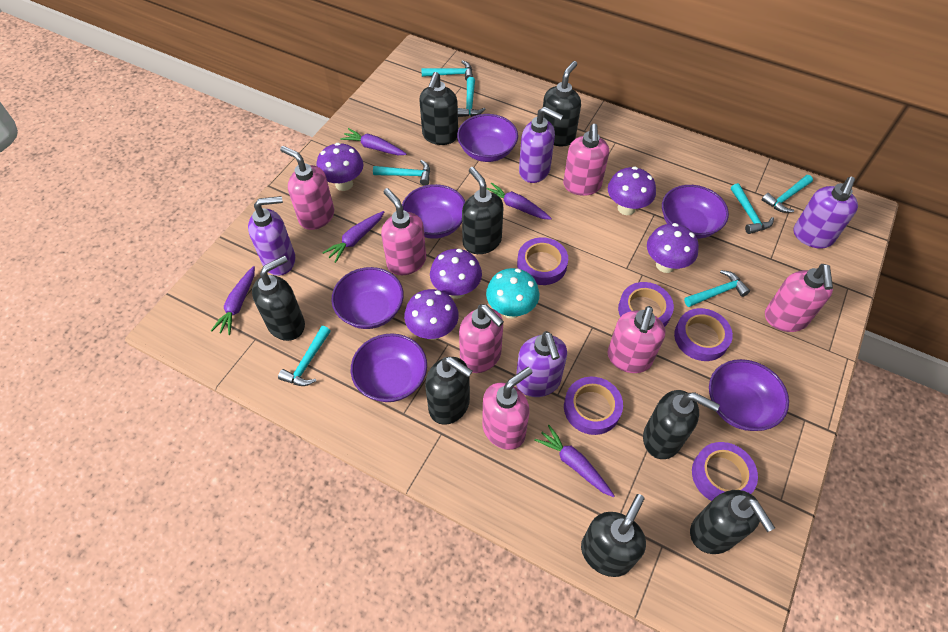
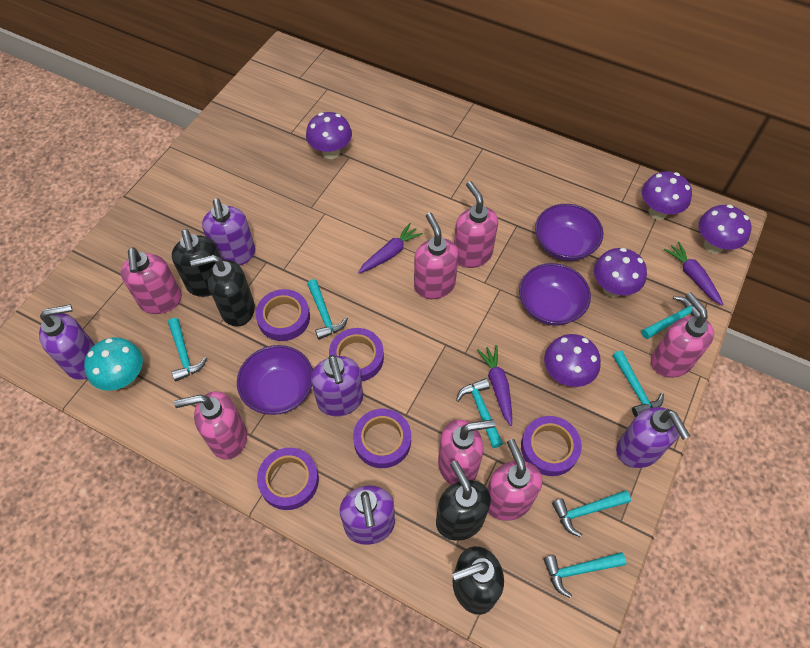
black soap dispenser: [252,256,305,341] [419,72,458,145] [425,357,473,425] [462,167,504,254] [543,61,581,146] [581,494,646,577] [643,390,720,459] [690,490,775,554] = 8 -> [172,229,221,297] [190,255,255,327] [436,460,491,541] [452,546,504,615] = 4
purple bowl: [331,267,404,329] [351,333,427,402] [402,184,465,239] [457,114,518,162] [662,185,729,239] [709,359,789,431] = 6 -> [237,345,313,415] [519,263,591,326] [535,204,603,261] = 3
purple carrot: [211,266,255,335] [322,211,384,263] [340,128,406,155] [487,183,552,220] [534,425,615,497] = 5 -> [358,223,423,273] [477,345,512,426] [664,242,724,306] = 3
purple soap dispenser: [248,196,295,276] [516,331,567,397] [519,107,563,183] [794,177,858,249] = 4 -> [39,304,95,380] [202,198,255,266] [311,355,363,417] [340,485,395,545] [616,407,690,468] = 5

